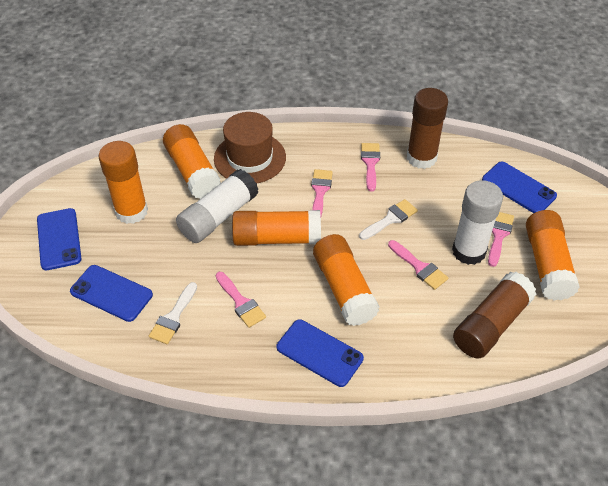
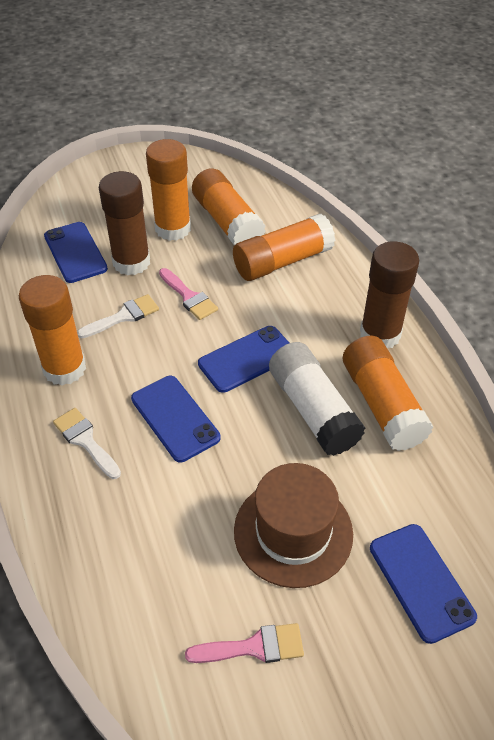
pink brush: [216,272,266,328] [311,169,333,216] [361,143,380,191] [388,240,448,290] [488,212,514,267] = 5 -> [159,268,218,320] [185,623,304,663] = 2
white glue stick: [176,169,258,243] [452,180,503,265] = 2 -> [269,342,365,456] = 1

